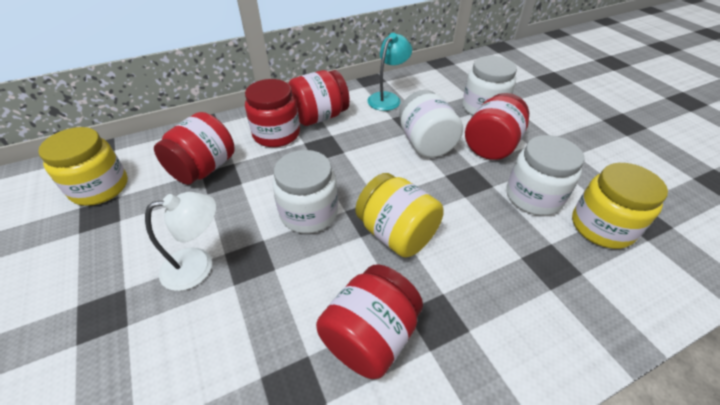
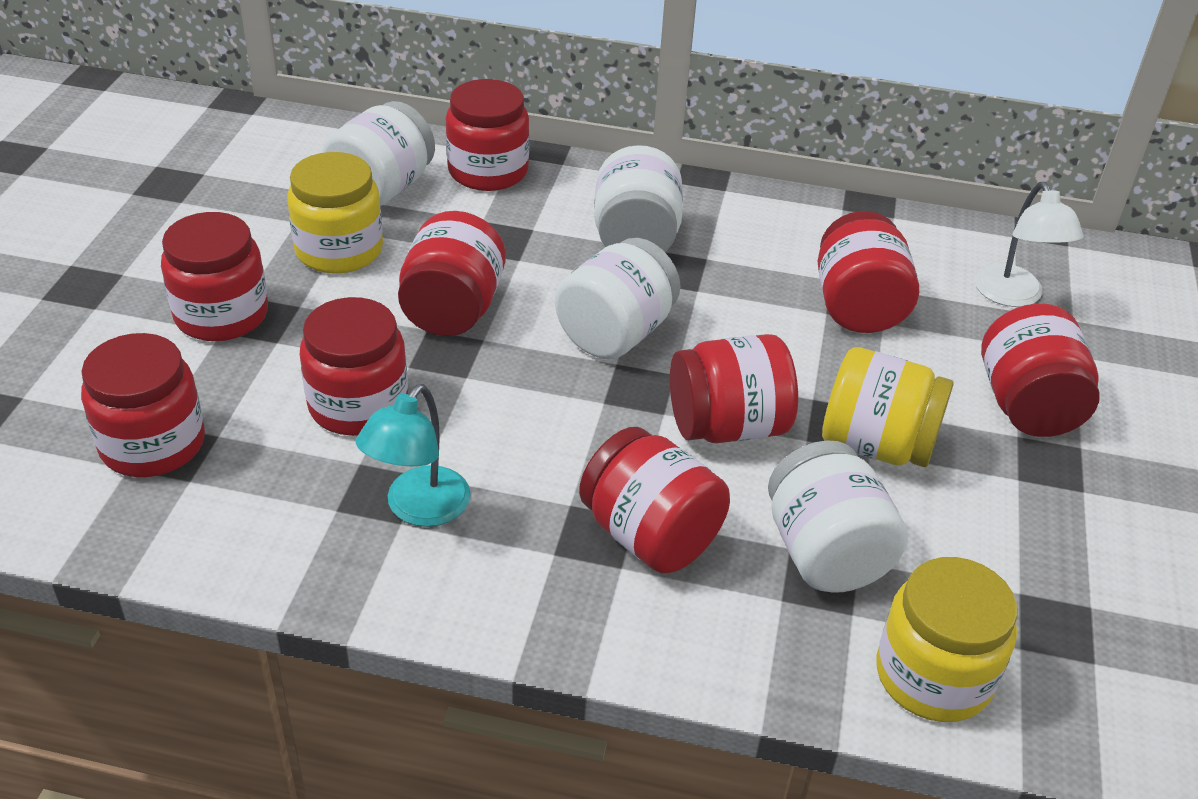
red jar: [154,112,235,185] [245,79,300,147] [288,70,350,126] [316,264,423,379] [465,93,529,160] = 5 -> [81,333,205,477] [161,212,268,341] [300,297,408,436] [398,211,506,336] [446,79,529,191] [579,427,730,573] [670,334,798,443] [818,211,919,333] [981,304,1100,437] = 9

